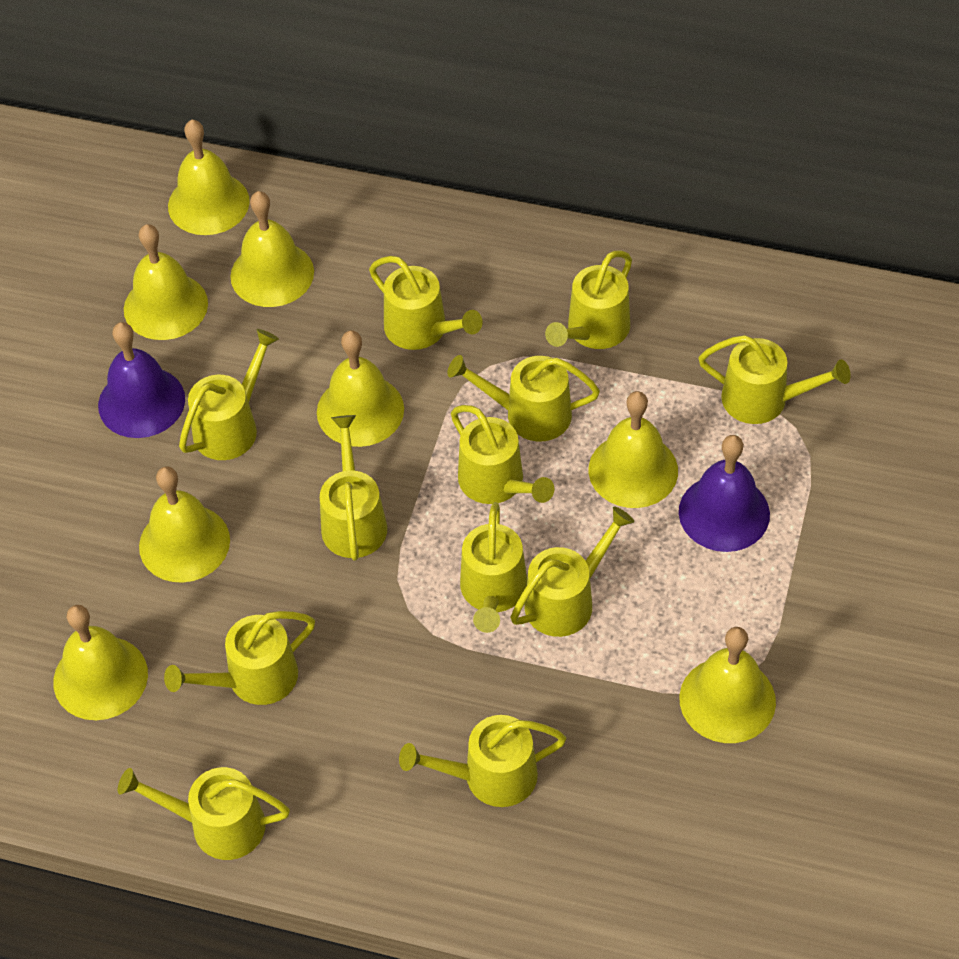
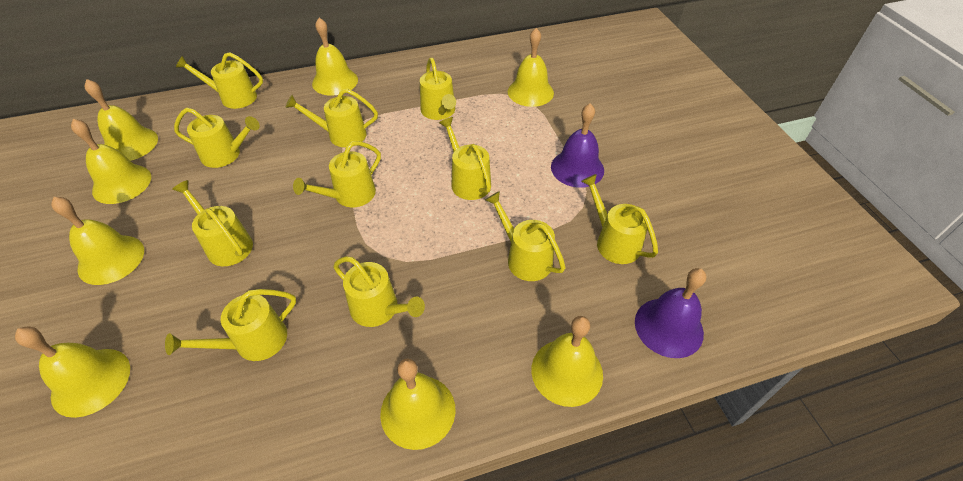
yellow watering can: [118,767,290,860] [164,611,315,705] [179,329,279,460] [320,415,387,561] [369,256,482,350] [399,715,566,807] [447,355,600,442] [451,405,554,504] [460,502,527,633] [511,506,634,637] [545,251,632,349] [699,335,851,424] = 12 -> [165,289,296,361] [172,180,253,266] [174,108,260,168] [176,52,263,109] [285,89,378,147] [293,141,381,207] [333,256,425,327] [420,58,456,120] [439,117,491,200] [485,191,566,281] [581,174,658,264] = 11

